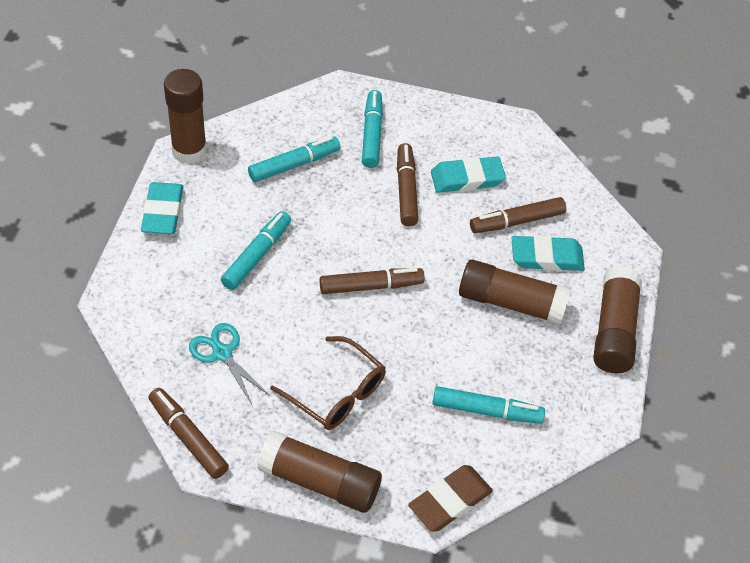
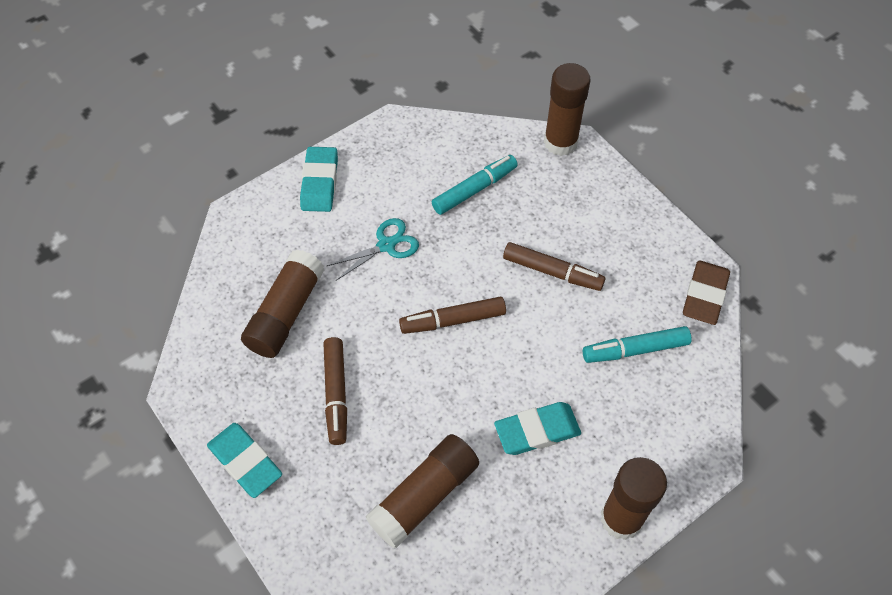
brown glasses: [270,336,386,430] = 1 -> none = 0
brown marker: [149,388,229,479] [320,268,425,294] [397,143,418,226] [470,197,566,233] = 4 -> [323,337,347,445] [399,297,506,334] [503,242,606,291] = 3
turquoise marker: [221,211,291,290] [248,136,340,182] [362,90,383,168] [432,386,545,424] = 4 -> [432,155,518,215] [583,326,691,363] = 2

